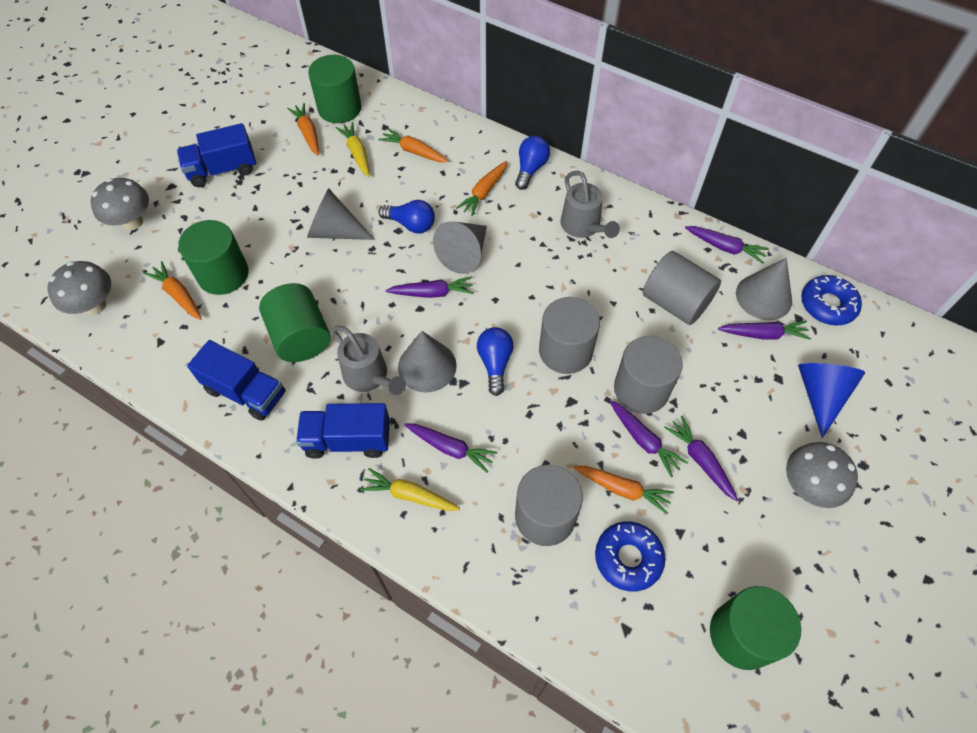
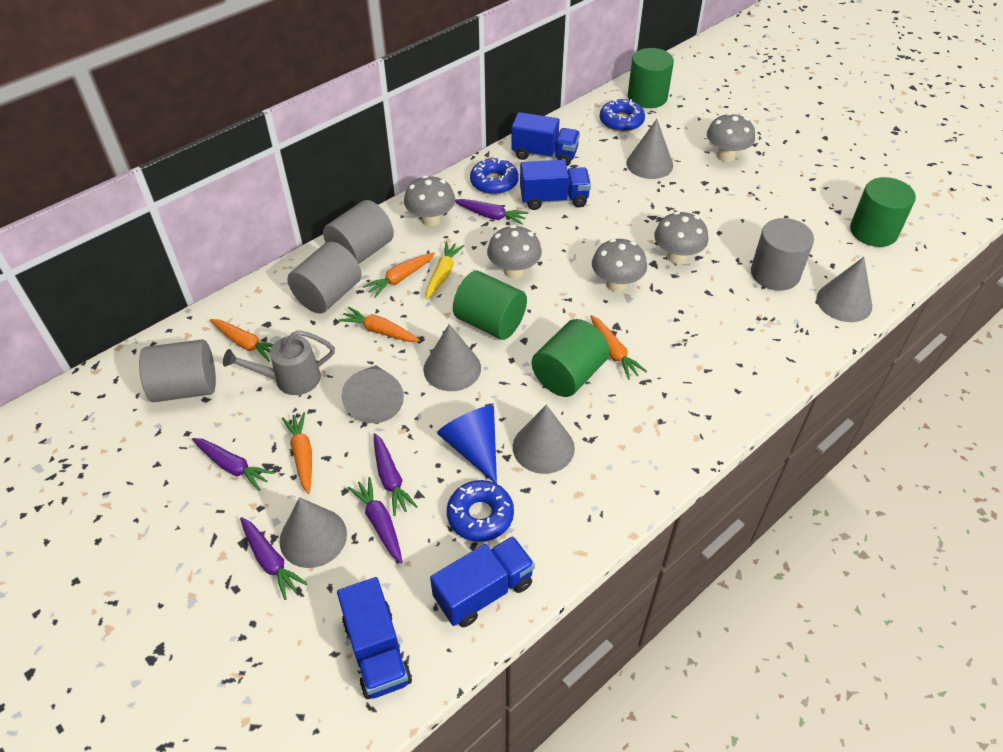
blue donut: [595,521,666,592] [801,275,862,326] = 2 -> [447,480,514,542] [470,158,519,195] [600,98,645,132] = 3
blue light bulb: [379,200,435,233] [477,327,514,396] [515,136,550,190] = 3 -> none = 0
blue truck: [177,123,256,187] [187,340,285,421] [296,403,390,459] = 3 -> [337,577,412,699] [430,536,535,627] [511,112,580,166] [520,160,591,210] = 4
grey cone: [307,188,375,240] [398,331,457,393] [433,221,487,274] [736,258,792,320] = 4 -> [280,497,347,568] [342,365,404,423] [423,324,481,391] [513,405,575,474] [626,119,673,179] [816,257,872,322] = 6
grey mushroom: [47,261,111,315] [90,178,149,230] [786,442,858,508] = 3 -> [404,175,455,227] [487,225,542,279] [592,239,647,292] [654,211,708,264] [707,113,755,162] = 5
grey watering can: [332,326,406,395] [560,171,620,238] = 2 -> [223,330,335,395] = 1
purple carrot: [386,277,474,298] [404,423,497,473] [609,400,688,477] [664,416,738,501] [685,226,769,264] [718,321,811,340] = 6 -> [192,438,275,491] [240,517,308,600] [348,477,402,563] [374,433,418,516] [455,199,529,225] = 5
yellow carrot: [336,122,370,177] [360,468,460,511] = 2 -> [425,241,464,299] = 1

